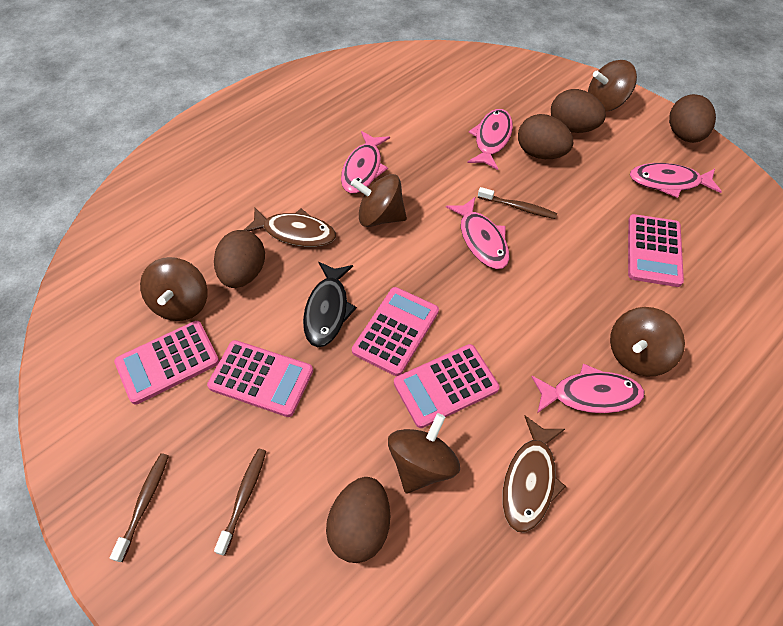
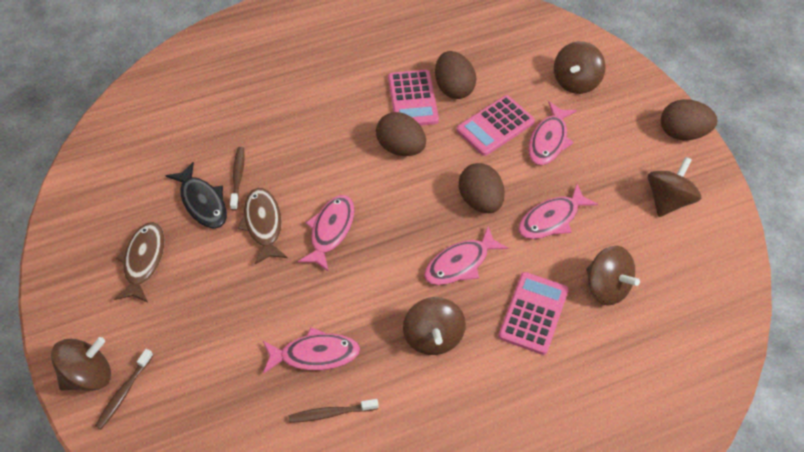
brown egg: [214,230,265,288] [326,477,390,563] [518,114,574,159] [551,89,606,133] [669,94,716,143] = 5 -> [376,112,426,156] [435,51,476,99] [459,163,505,213] [661,99,717,140] = 4
pink calculator: [114,321,219,405] [207,340,313,417] [352,287,439,376] [394,344,500,428] [628,214,684,287] = 5 -> [388,70,439,126] [456,95,535,156] [498,272,569,355] = 3

